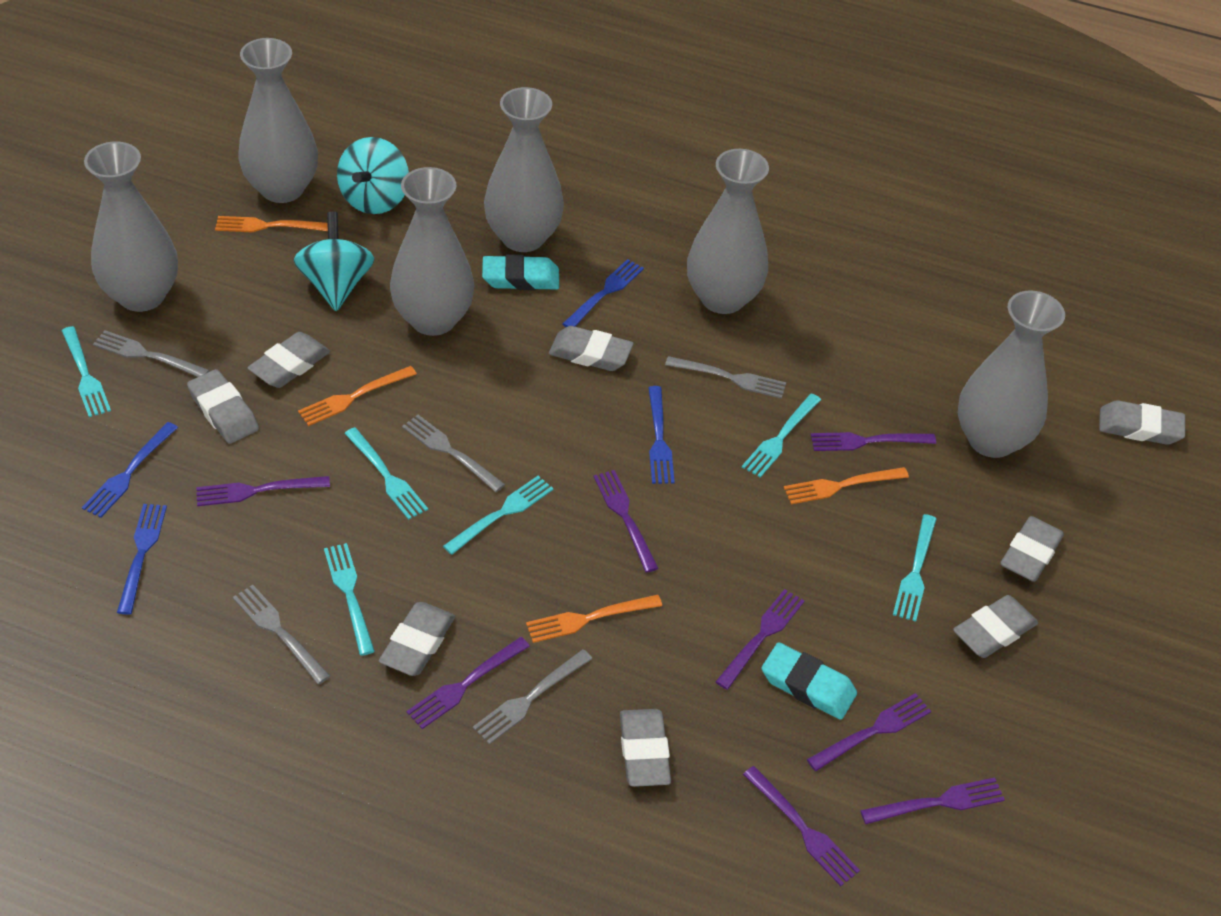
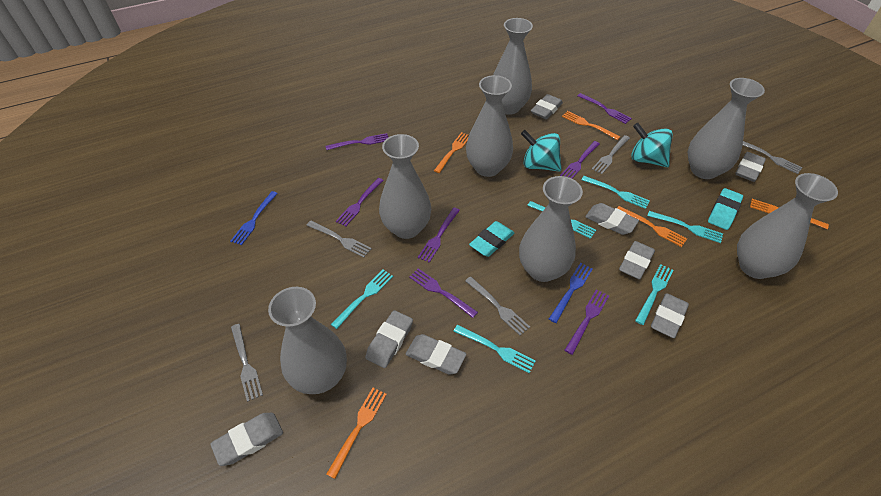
blue fork: [82,422,178,518] [117,504,167,615] [563,259,644,327] [648,386,675,484] = 4 -> [230,191,278,245] [549,263,593,323] = 2
grey vase: [84,142,178,312] [238,38,318,203] [390,167,474,336] [484,87,564,252] [687,149,769,314] [958,291,1065,458] = 6 -> [268,287,347,394] [379,134,431,239] [466,75,513,177] [493,18,533,115] [519,176,583,282] [688,78,765,179] [737,173,838,279] = 7
orange fork: [215,216,328,232] [298,366,417,426] [526,595,662,643] [784,467,909,504] = 4 -> [326,388,387,479] [434,132,468,173] [562,111,620,140] [617,206,687,247] [750,199,829,229] = 5
purple fork: [196,476,330,506] [407,637,530,729] [593,470,659,573] [715,589,804,690] [743,766,860,886] [807,693,931,771] [811,432,936,451] [860,778,1005,824] = 8 -> [325,133,389,150] [336,178,384,227] [409,268,478,318] [418,208,460,263] [560,141,600,179] [565,289,609,355] [577,93,632,124] = 7

